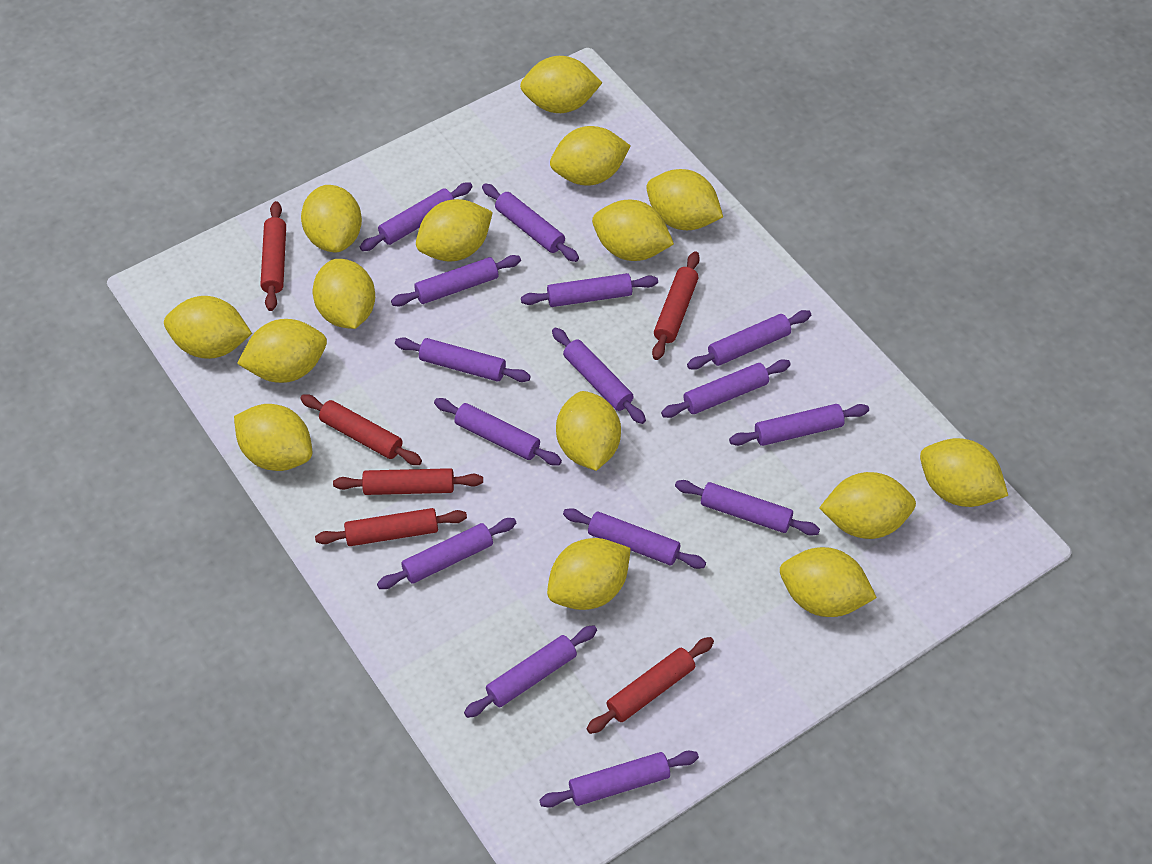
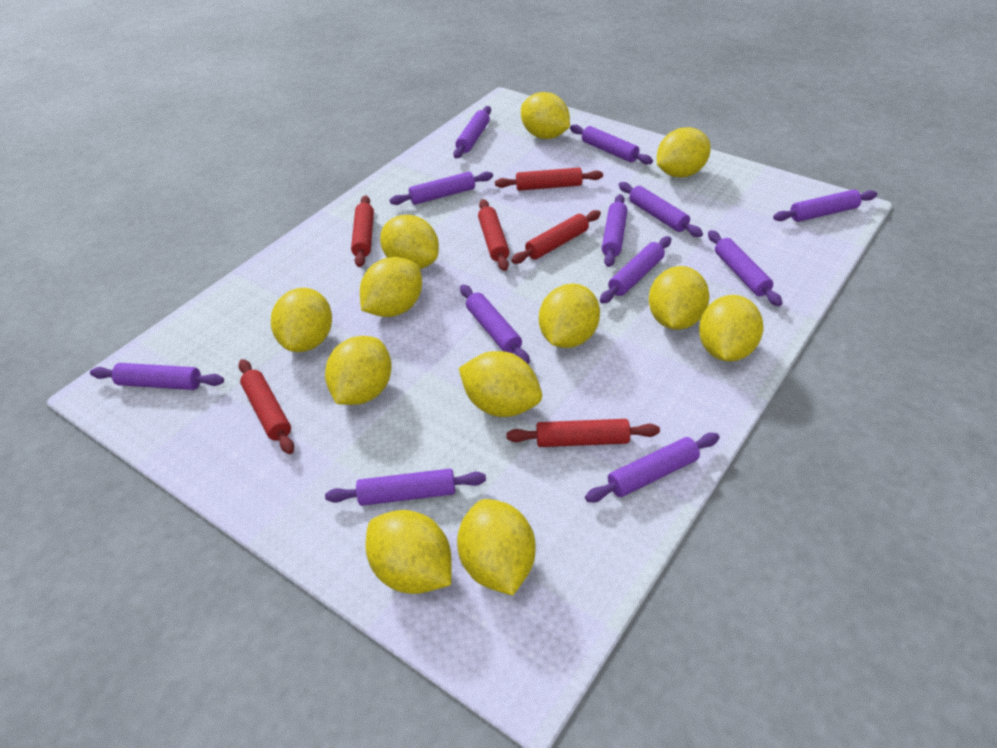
purple rolling pin: [360,182,473,251] [377,518,516,589] [391,255,521,307] [395,338,531,382] [434,398,562,466] [464,625,597,718] [482,184,579,262] [521,273,658,307] [539,751,699,808] [552,328,646,424] [563,508,706,569] [661,359,791,418] [675,480,820,536] [687,310,811,370] [729,404,869,446] = 15 -> [90,363,224,390] [325,469,486,506] [389,172,493,205] [453,106,491,158] [460,285,530,364] [570,124,653,165] [585,433,720,503] [600,236,671,304] [602,194,628,267] [619,182,703,237] [708,230,782,306] [773,190,877,222] = 12
yellow lemon: [164,296,252,359] [234,404,312,471] [237,319,327,383] [301,185,362,253] [313,259,375,329] [416,199,493,262] [520,56,602,113] [547,538,631,610] [550,126,631,185] [556,391,621,471] [592,200,674,261] [646,169,723,230] [780,547,877,617] [819,472,916,539] [920,438,1008,507] = 15 -> [271,288,332,352] [325,336,392,405] [360,257,422,317] [366,510,452,594] [380,215,439,269] [457,499,535,595] [459,351,542,417] [521,92,570,139] [539,284,600,348] [649,266,710,330] [657,127,711,177] [699,295,764,362] = 12

